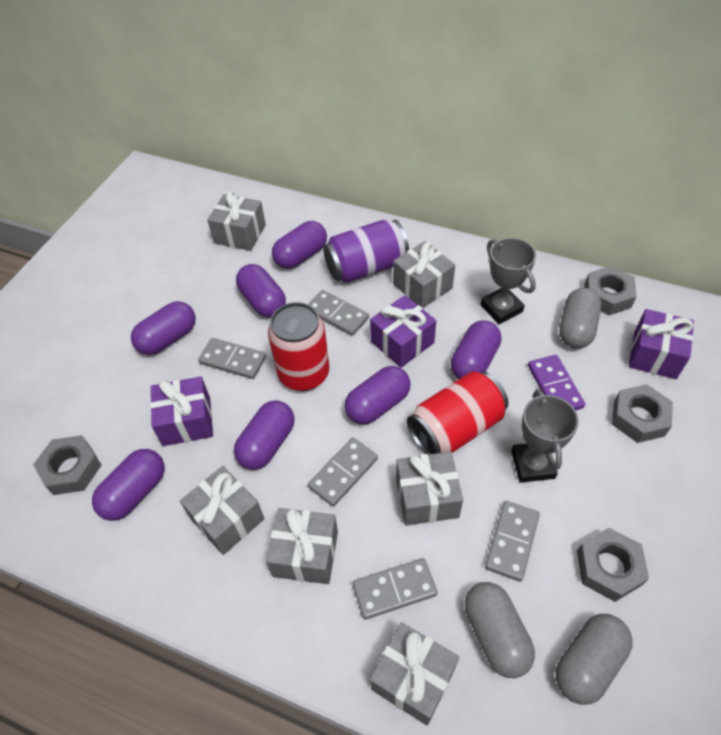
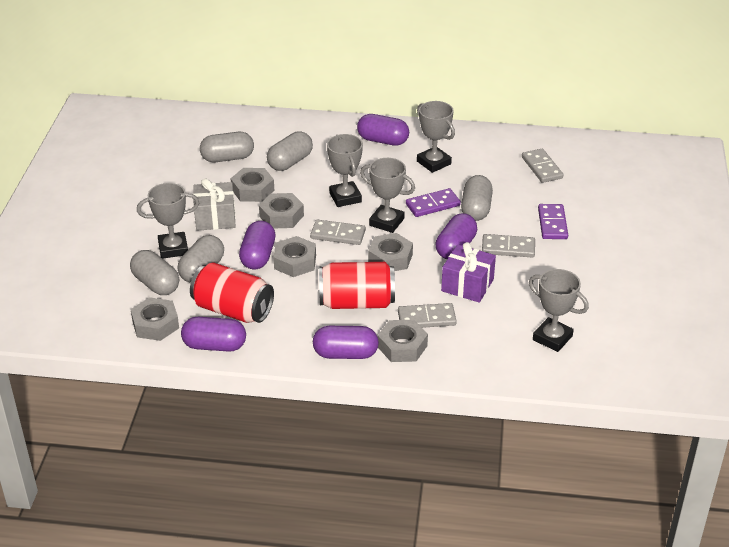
grey capsule: [465,582,535,678] [555,614,633,705] [559,288,602,349] = 3 -> [130,250,179,295] [178,235,224,283] [200,132,254,162] [267,131,313,171] [461,175,493,221] = 5
grey domino: [198,338,266,379] [308,290,369,336] [308,437,378,507] [353,558,438,620] [485,501,540,582] = 5 -> [310,220,366,245] [398,303,457,328] [482,234,535,258] [522,149,563,183] = 4
grey gift: [180,466,264,555] [207,191,266,251] [266,508,338,584] [370,622,459,725] [393,241,455,308] [396,452,463,526] = 6 -> [193,179,236,231] = 1
grey nut: [33,435,102,495] [577,528,649,602] [584,266,637,315] [612,384,673,443] = 4 -> [131,297,179,341] [230,168,274,202] [259,193,304,228] [273,236,316,277] [368,233,413,271] [378,320,428,362] = 6
grey trophy: [480,238,536,324] [511,389,579,483] = 2 -> [137,183,199,259] [327,134,363,207] [360,158,415,233] [417,101,455,173] [529,269,589,352] = 5
purple can: [323,220,409,283] = 1 -> none = 0
purple capsule: [92,449,165,521] [131,301,196,355] [234,400,295,470] [236,264,286,318] [272,221,327,269] [345,366,411,425] [451,321,501,379] = 7 -> [181,317,246,352] [239,221,275,269] [313,326,379,359] [357,114,409,146] [435,213,477,259] = 5
purple domino: [528,355,585,410] = 1 -> [406,188,461,217] [538,204,568,239] = 2
purple gift: [150,377,213,446] [370,295,436,368] [629,309,694,379] = 3 -> [441,242,496,303] = 1

